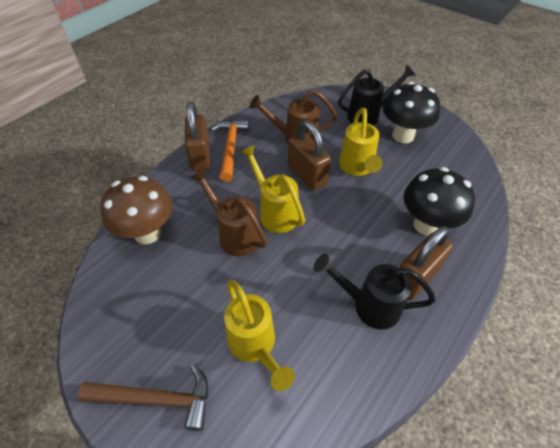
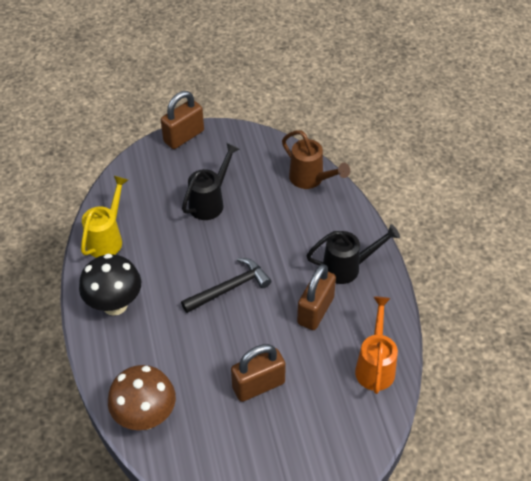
black hammer: none = 0 -> [181,258,271,313] = 1
black mushroom: [383,82,440,143] [403,167,475,236] = 2 -> [79,254,141,316] = 1
brown hammer: [78,364,208,431] = 1 -> none = 0
brown watering can: [190,168,267,256] [249,90,337,144] = 2 -> [282,130,350,189] = 1
orange hammer: [211,119,249,182] = 1 -> none = 0
orange watering can: none = 0 -> [355,297,398,394] = 1
yellow watering can: [224,280,295,391] [239,145,305,233] [339,108,382,176] = 3 -> [81,176,128,258] = 1

